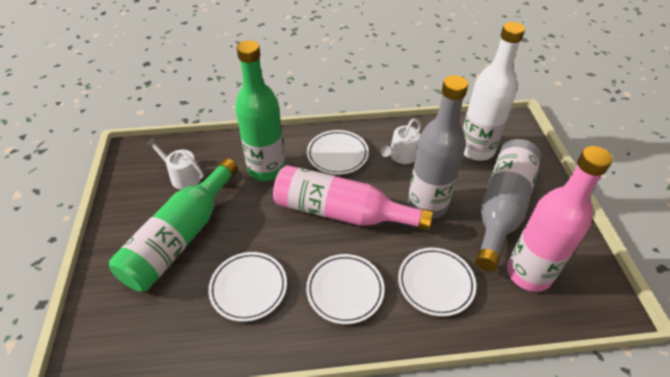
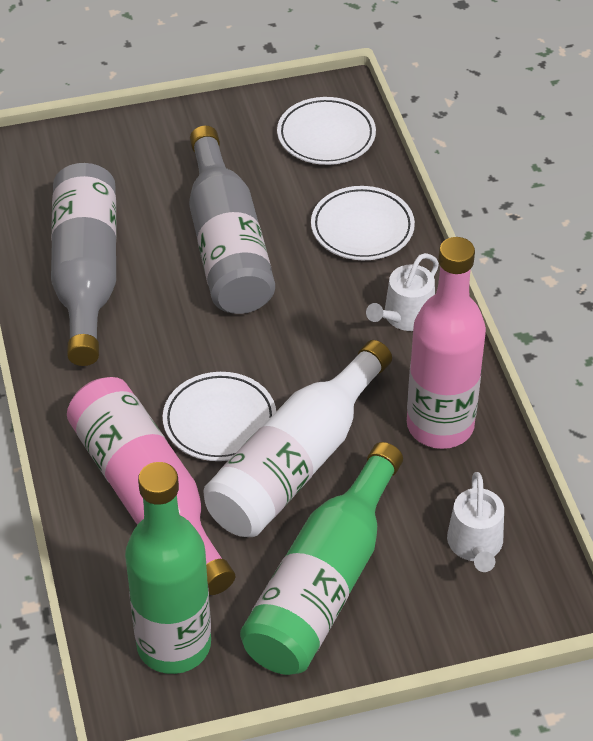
white plate: [208,252,287,322] [306,254,385,324] [307,130,369,175] [398,248,476,316] = 4 -> [163,372,276,461] [277,97,376,165] [311,186,415,260] = 3

